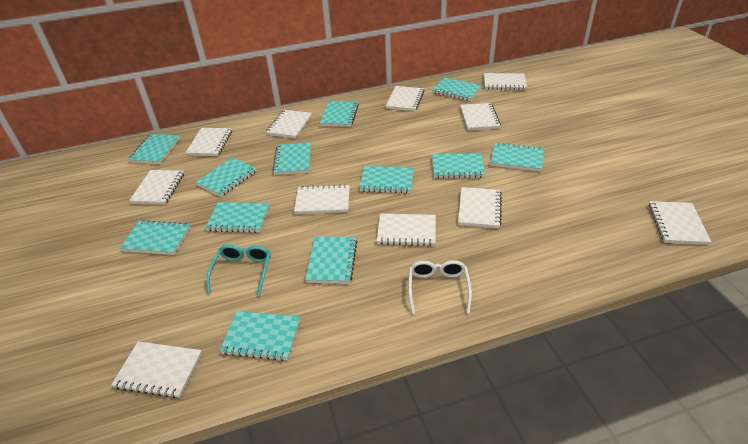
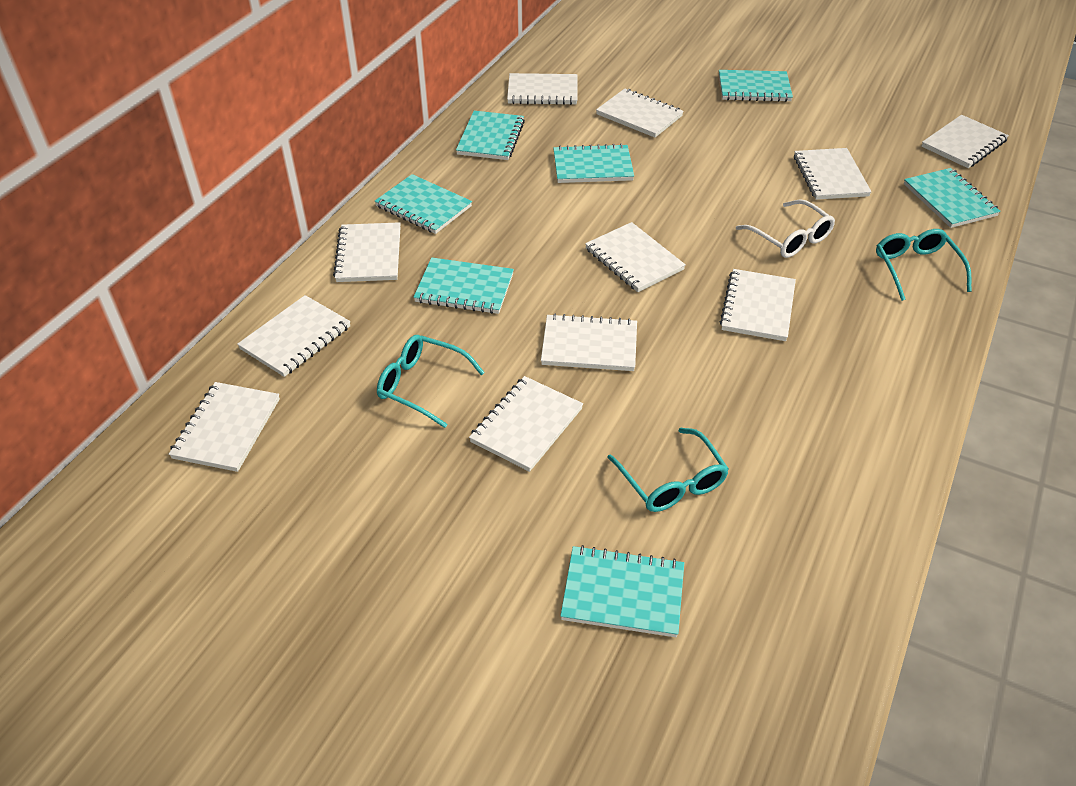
turquoise glasses: [207,245,271,296] = 1 -> [377,335,485,428] [607,428,729,512] [876,229,972,301] = 3
turquoise notebook: [120,220,191,255] [128,134,180,164] [196,158,257,197] [206,202,269,233] [220,311,300,361] [272,143,311,175] [305,237,357,284] [320,101,359,127] [359,166,414,193] [432,78,482,101] [432,153,485,178] [491,143,544,172] = 12 -> [374,174,472,234] [413,257,514,314] [456,111,525,160] [553,144,634,183] [560,545,684,637] [719,70,793,102] [904,168,1000,228] = 7

